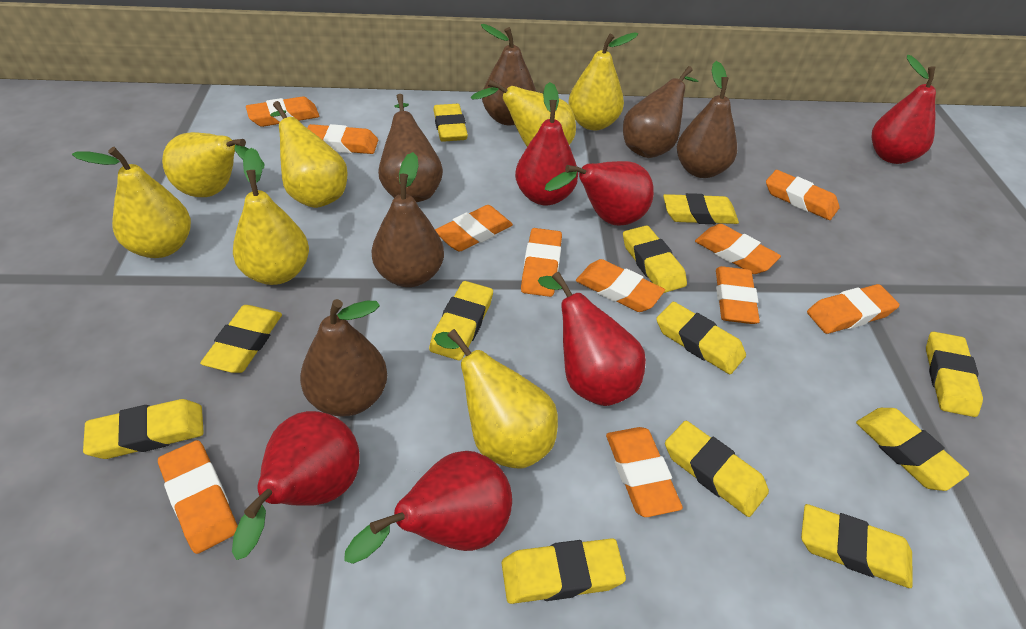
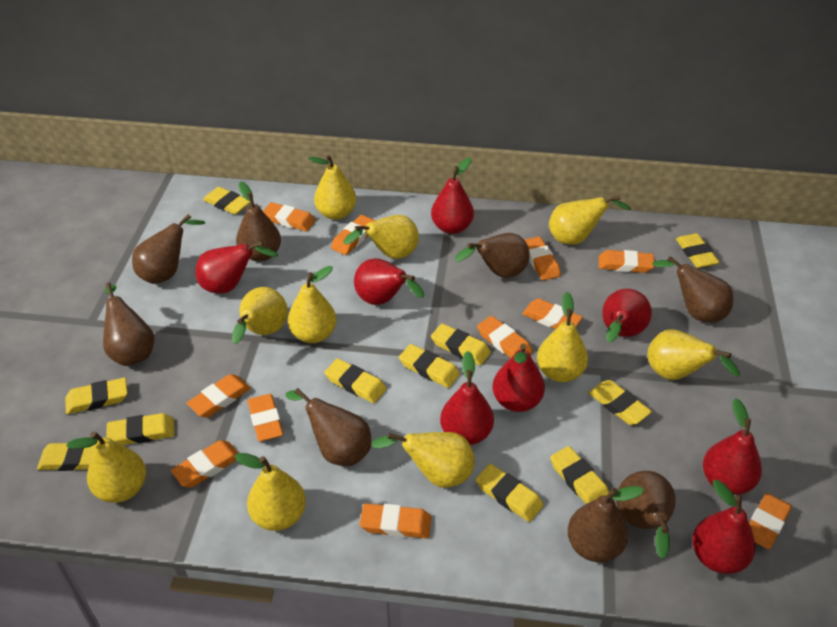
brown pear: [300,299,387,417] [372,152,444,287] [378,94,443,202] [481,24,536,125] [623,66,698,158] [677,61,737,178] = 6 -> [103,283,155,366] [132,214,205,284] [236,181,281,262] [285,388,371,466] [455,233,530,278] [567,486,644,562] [616,471,676,559] [652,256,733,323] = 8
red pear: [232,411,360,560] [344,451,512,564] [515,82,578,205] [538,272,646,406] [545,161,654,225] [872,55,936,164] = 6 -> [195,241,278,294] [354,258,424,305] [431,158,474,234] [440,351,494,445] [492,344,545,412] [602,289,652,343] [692,480,755,574] [703,398,762,495] = 8
yellow eraser: [83,399,204,459] [200,305,282,373] [429,281,493,361] [433,104,468,142] [502,538,626,604] [623,225,687,293] [656,302,746,374] [663,193,739,224] [665,421,769,517] [801,504,913,588] [856,408,969,491] [926,331,983,417] = 12 -> [37,443,95,471] [65,378,127,414] [106,413,174,445] [203,187,250,215] [325,358,386,403] [399,344,460,388] [431,324,491,366] [476,464,544,522] [550,446,609,504] [589,380,652,425] [676,233,720,268] = 11
yellow pear: [72,147,191,258] [162,132,264,197] [233,148,309,285] [270,101,348,208] [434,329,558,469] [471,80,576,147] [568,32,638,130] = 7 -> [66,431,146,503] [232,287,287,344] [235,453,306,531] [288,266,336,343] [308,154,357,220] [343,215,419,259] [371,432,475,488] [537,292,588,382] [549,195,632,245] [647,330,740,380] = 10

